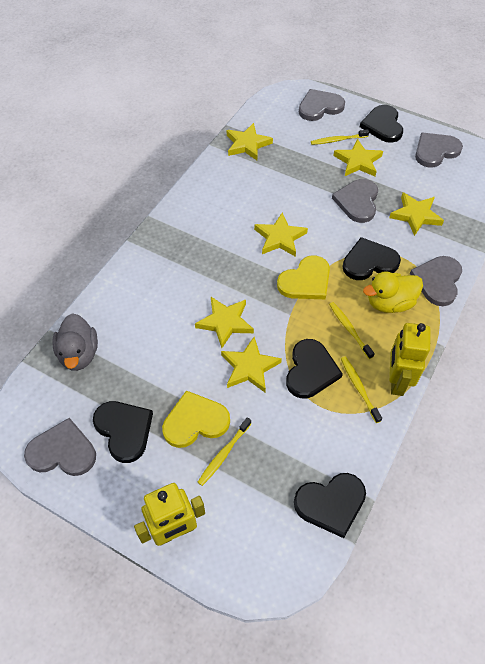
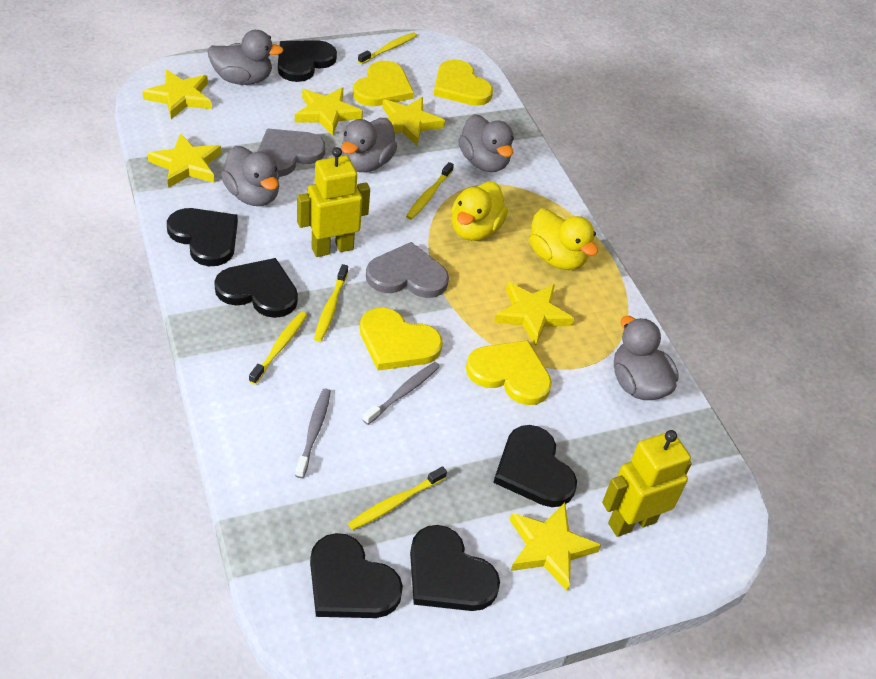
black heart: [93,401,153,463] [286,339,343,399] [294,473,366,538] [342,237,401,280] [360,105,403,143] = 5 -> [167,208,238,266] [214,258,298,318] [278,40,337,82] [310,533,403,618] [410,525,500,611] [493,425,577,507] = 6
grey duck: [52,313,98,371] = 1 -> [208,30,284,85] [221,146,279,206] [341,118,397,172] [458,114,514,172] [614,316,679,400] = 5
grey heart: [24,418,96,476] [299,89,345,121] [332,179,378,223] [410,256,462,306] [415,133,463,168] = 5 -> [257,129,325,177] [366,242,449,298] = 2
grey toothbrush: none = 0 -> [295,389,331,478] [362,362,440,425] = 2
yellow duck: [363,271,423,313] = 1 -> [451,181,508,241] [529,209,598,270] = 2
yellow heart: [162,390,230,448] [277,255,330,299] = 2 -> [353,61,414,106] [360,308,443,371] [433,59,493,106] [466,340,552,405] = 4
yellow toothbrush: [198,417,252,486] [311,129,369,145] [329,302,375,359] [341,356,382,423] = 4 -> [249,312,307,385] [314,264,348,342] [348,466,447,530] [358,32,417,64] [406,162,454,220] = 5

